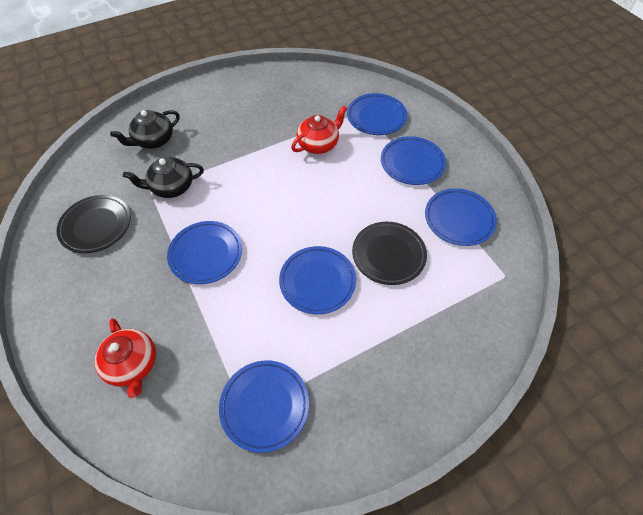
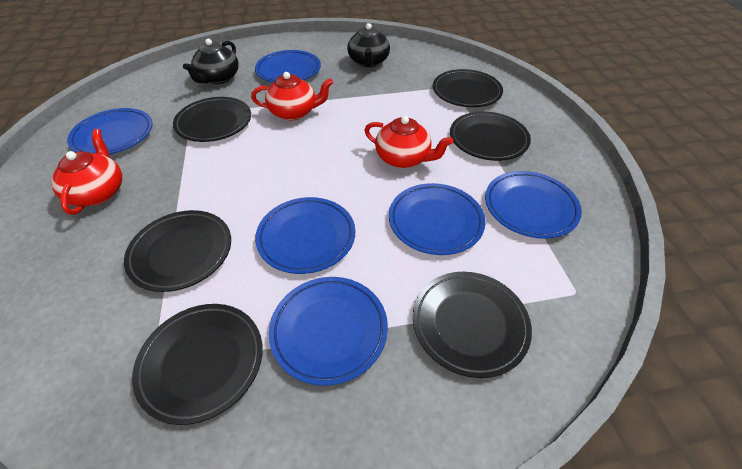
black plate: [57,195,131,253] [352,222,427,285] = 2 -> [124,210,231,292] [132,304,263,425] [173,97,251,142] [413,272,532,378] [433,69,503,107] [450,111,531,161] = 6
red teapot: [94,318,156,398] [291,106,347,154] = 2 -> [51,129,122,215] [251,72,333,120] [364,116,453,168] = 3

